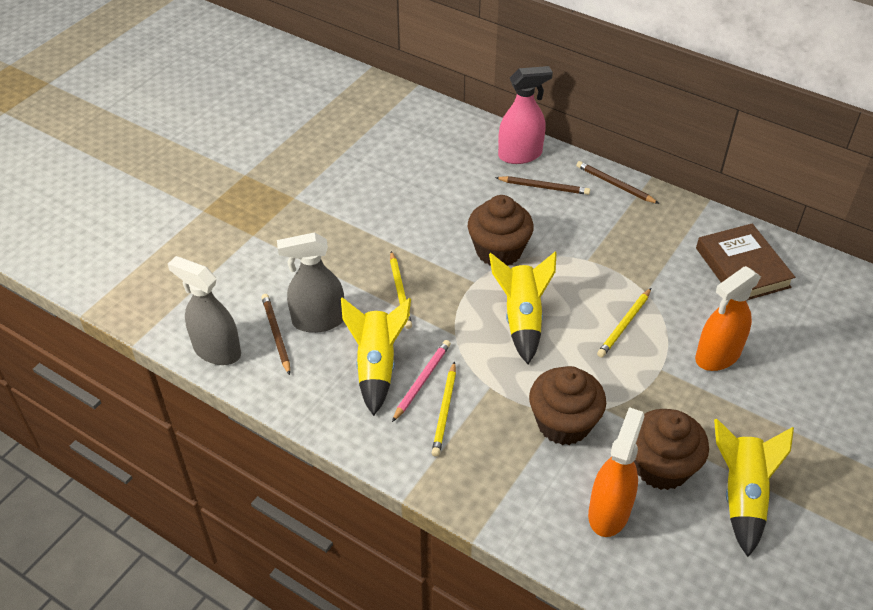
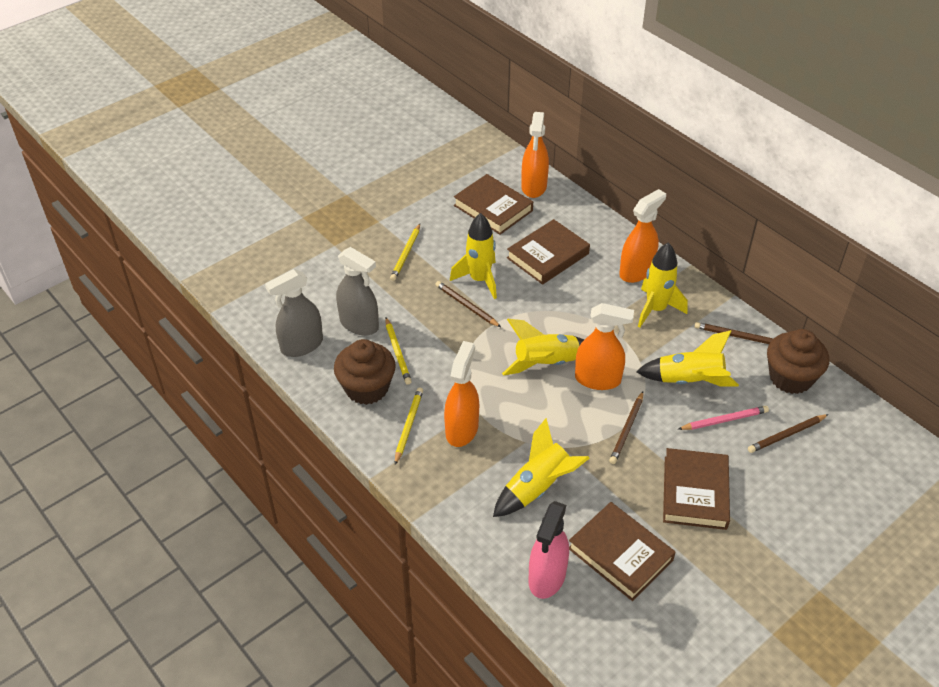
brown book: [696,223,795,300] = 1 -> [454,174,533,235] [507,219,590,285] [569,502,676,601] [663,448,730,530] = 4
brown cupcake: [468,195,534,266] [529,366,606,445] [634,409,709,490] = 3 -> [334,339,396,405] [767,329,829,394] = 2
brown pencil: [261,294,290,375] [495,176,590,195] [576,161,659,204] = 3 -> [435,281,501,327] [609,392,643,464] [694,322,773,344] [748,414,829,453] = 4
orange spray bottle: [588,407,645,537] [695,266,761,371] = 2 -> [444,341,479,447] [521,112,549,198] [575,303,634,390] [619,189,666,283] = 4
yellow rocket: [341,297,411,416] [489,252,557,364] [714,419,794,557] = 3 -> [450,213,497,299] [493,418,590,517] [502,319,584,375] [636,330,739,386] [638,242,688,327] = 5

